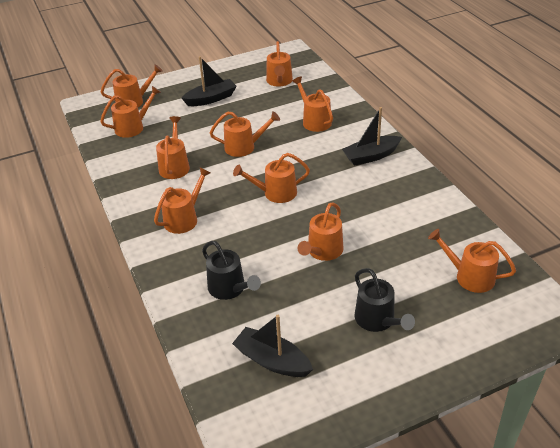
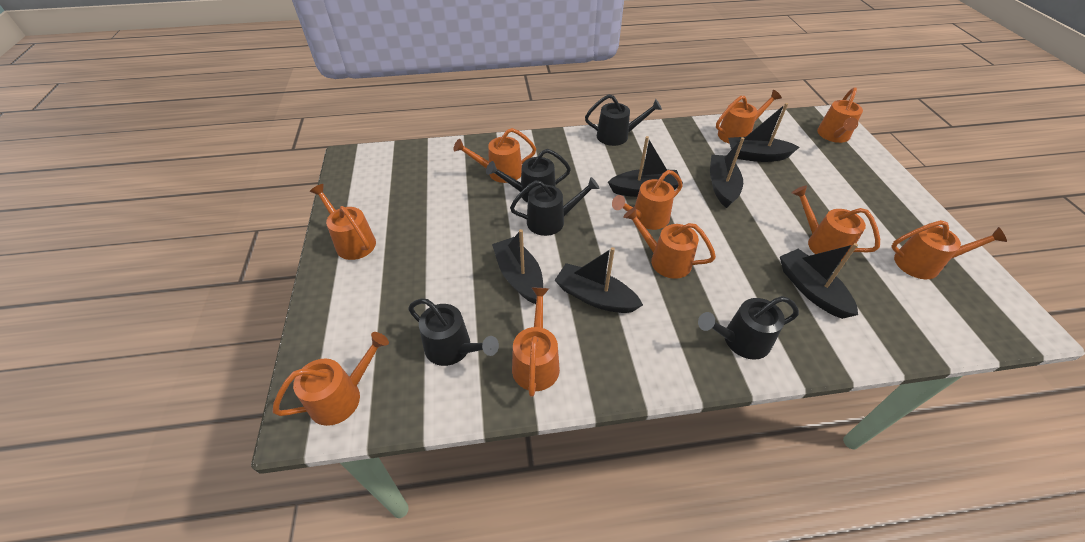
black boat: [182,56,237,106] [232,315,313,377] [342,107,402,166] = 3 -> [492,229,543,304] [554,247,643,313] [608,136,683,197] [710,137,745,208] [728,103,799,162] [780,243,858,319] = 6
black watering can: [202,241,261,300] [355,268,415,332] = 2 -> [408,298,499,366] [486,149,571,203] [510,177,600,236] [585,94,662,146] [698,296,799,360] = 5

